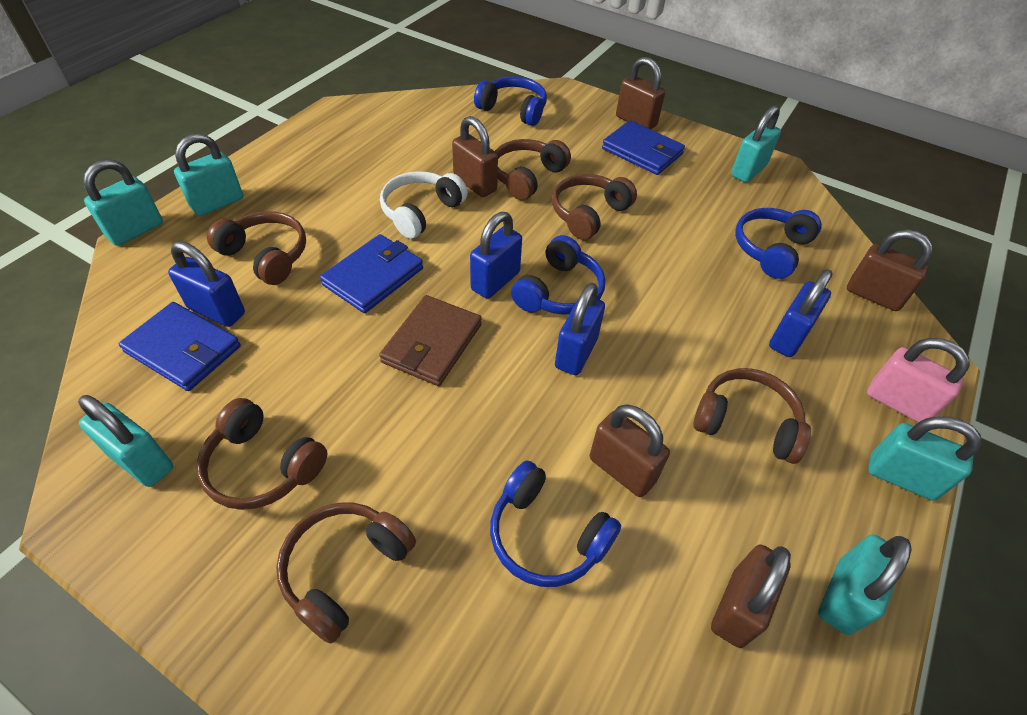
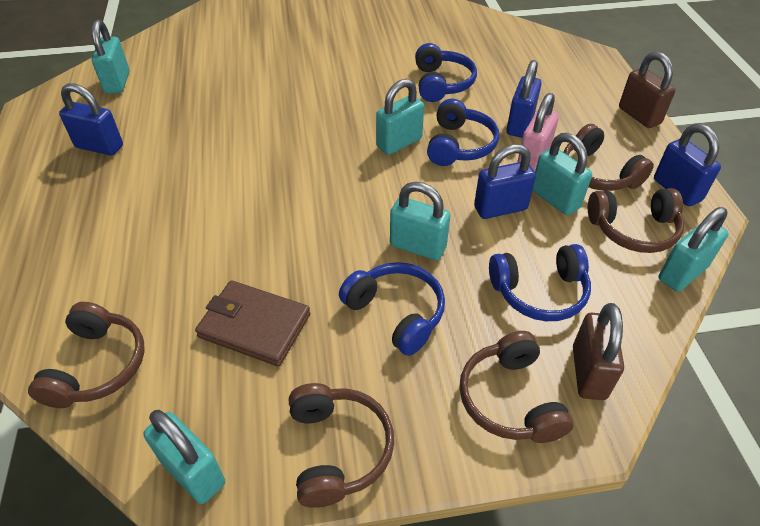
blue wallet: [119,302,241,391] [320,234,423,313] [602,120,685,175] = 3 -> none = 0
brown headphones: [196,398,327,510] [207,211,306,285] [276,502,416,643] [495,139,571,200] [552,174,637,240] [693,368,811,464] = 6 -> [28,302,145,408] [289,383,394,508] [459,331,574,443] [564,124,654,191] [588,188,684,253] = 5
brown padlock: [452,116,498,197] [590,405,670,497] [616,57,665,129] [711,545,791,648] [847,229,933,311] = 5 -> [573,303,624,400] [619,52,676,128] = 2
white headphones: [380,171,468,239] = 1 -> none = 0

